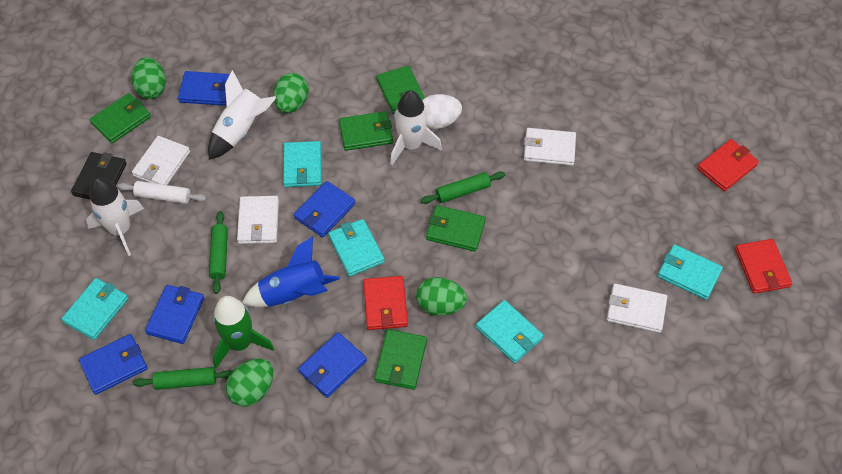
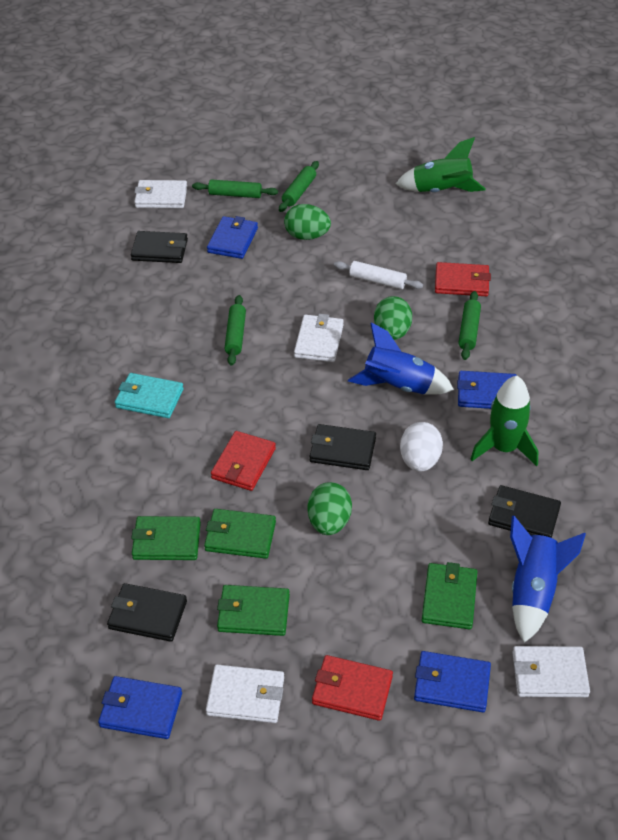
black wallet: [71,152,127,199] = 1 -> [107,583,187,642] [131,231,188,263] [310,424,376,470] [488,485,561,538] = 4
blue rocket: [242,237,340,307] = 1 -> [348,322,454,395] [510,516,586,643] = 2
blue wallet: [79,334,148,395] [145,285,204,344] [178,71,230,106] [294,181,355,237] [298,332,367,398] = 5 -> [98,676,182,739] [207,216,258,259] [414,651,491,712] [457,371,517,409] = 4
green egg: [131,57,166,99] [226,358,273,407] [273,73,309,113] [416,277,467,316] = 4 -> [284,204,331,240] [308,482,352,535] [374,296,412,340] = 3
green rocket: [213,296,274,368] = 1 -> [396,137,486,192] [471,376,538,466] = 2
green rolling pin: [133,367,233,390] [209,211,228,294] [420,171,505,204] = 3 -> [192,179,278,198] [224,295,246,366] [279,161,319,212] [459,291,481,360] = 4
green wallet: [90,93,151,143] [339,111,393,151] [374,329,427,390] [376,66,425,114] [426,205,486,252] = 5 -> [131,516,201,560] [204,509,276,559] [217,585,290,636] [422,562,478,629] = 4
turquoise wallet: [61,278,128,340] [283,141,322,187] [328,219,385,277] [476,300,543,363] [657,244,723,300] = 5 -> [115,373,184,418] = 1
white rocket: [86,178,144,256] [208,70,277,160] [390,90,442,165] = 3 -> none = 0

